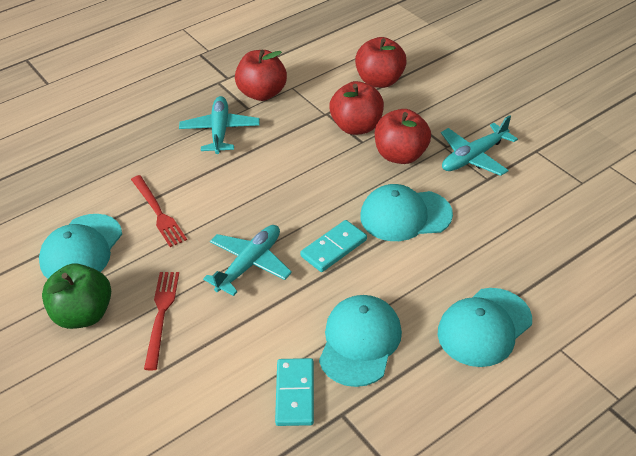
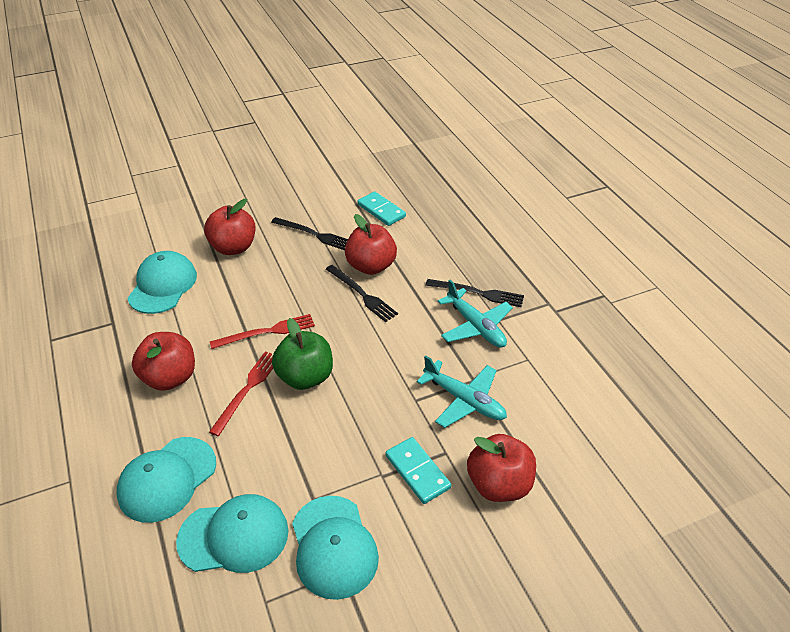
black fork: none = 0 -> [271,217,348,250] [326,265,398,322] [426,279,524,307] = 3
turquoise plane: [179,96,260,154] [203,225,292,296] [441,115,518,176] = 3 -> [417,355,507,428] [438,280,513,348] = 2

